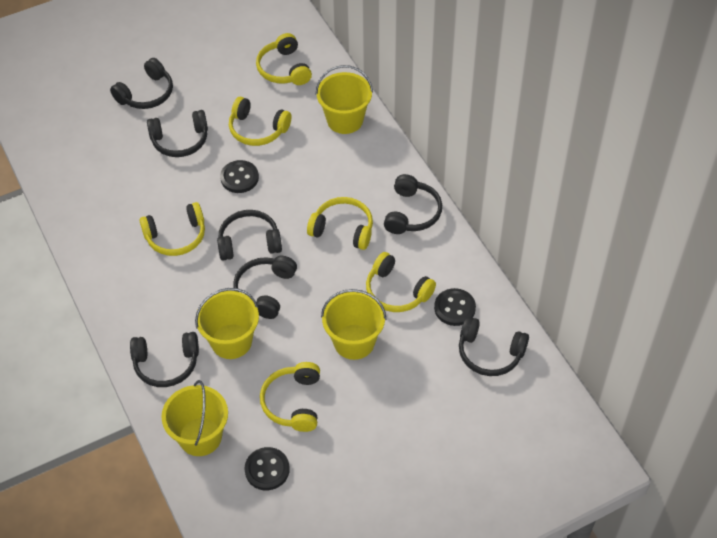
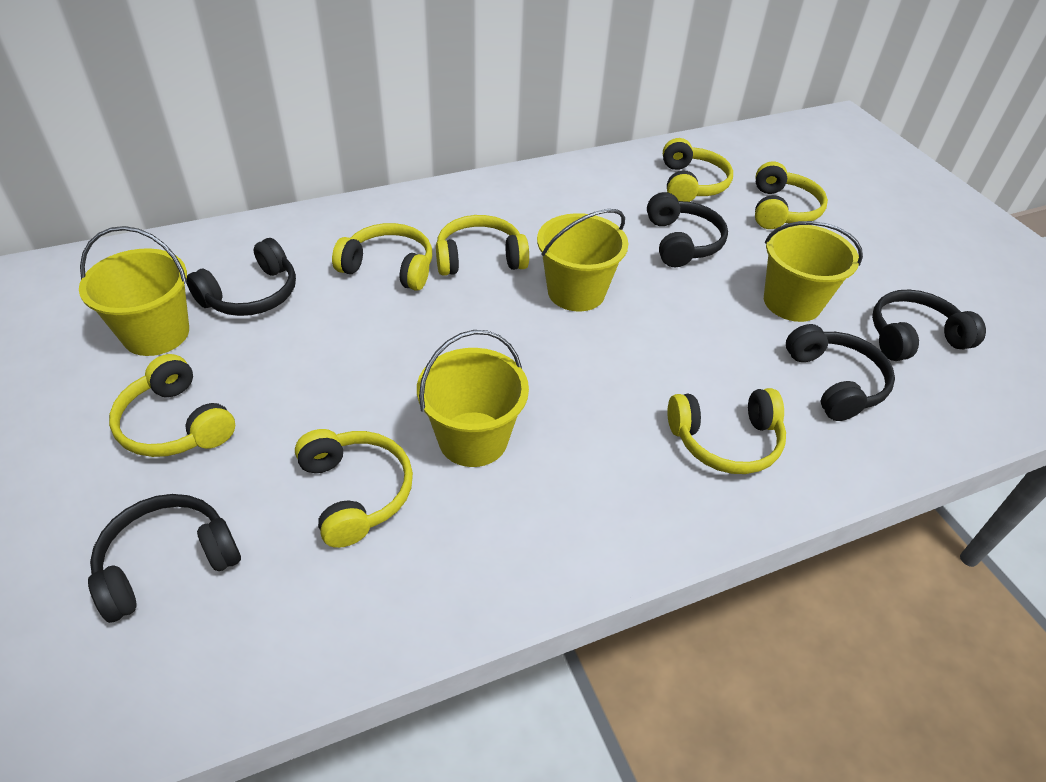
black button: [220,160,259,193] [245,447,290,490] [434,288,476,326] = 3 -> none = 0
black headphones: [110,58,173,109] [130,332,199,387] [147,110,208,157] [217,210,282,261] [233,256,297,319] [384,174,442,234] [459,316,529,376] = 7 -> [88,494,241,623] [186,238,296,316] [647,192,728,267] [786,324,895,421] [872,290,986,361] = 5
yellow headphones: [139,202,205,256] [229,97,291,146] [256,33,312,85] [260,362,320,432] [307,197,373,250] [366,252,436,312] = 6 -> [109,354,235,457] [295,429,413,548] [332,223,432,291] [436,215,529,276] [663,138,733,202] [667,388,786,474] [755,161,828,229] = 7

